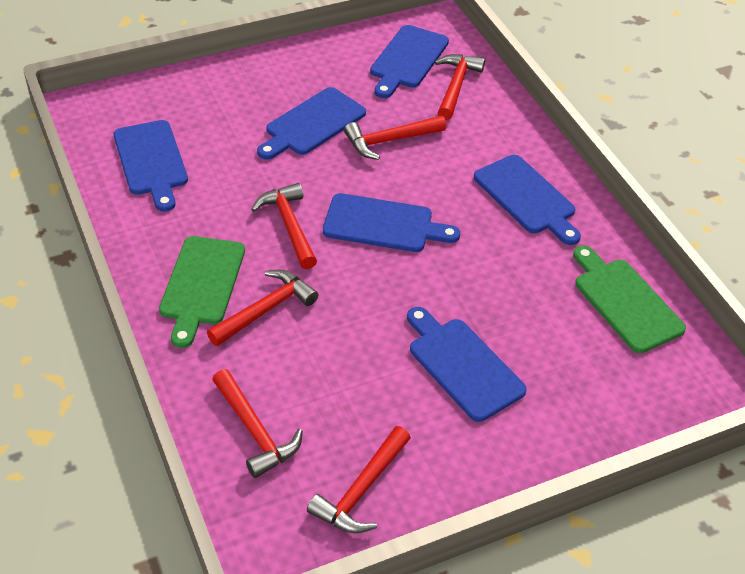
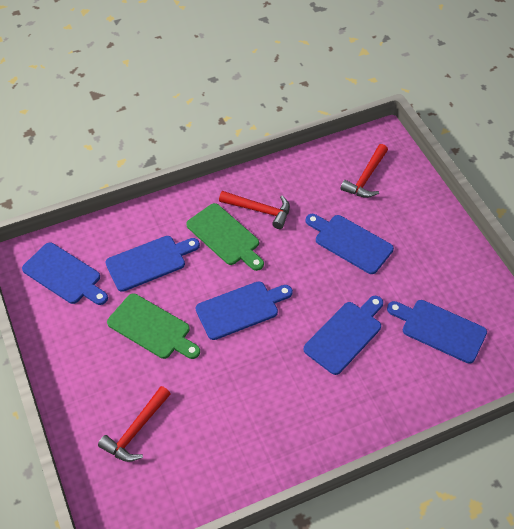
red hammer: [207,270,318,346] [212,369,303,478] [251,183,317,269] [307,426,411,533] [344,115,446,160] [435,54,485,120] = 6 -> [98,386,171,462] [219,191,290,229] [341,144,388,198] = 3

